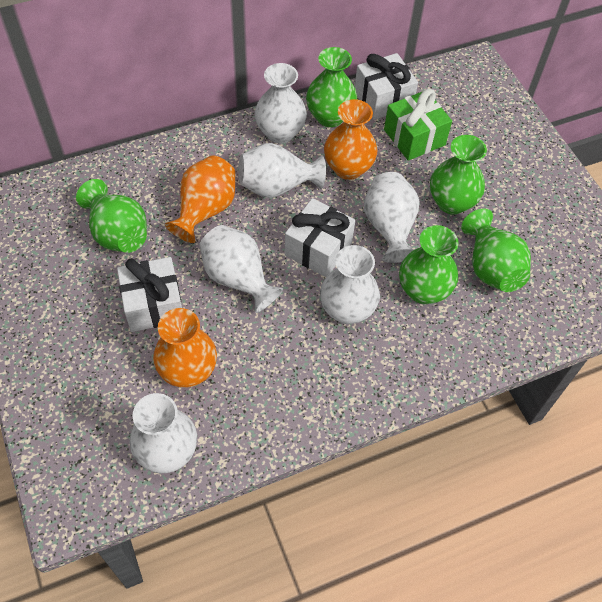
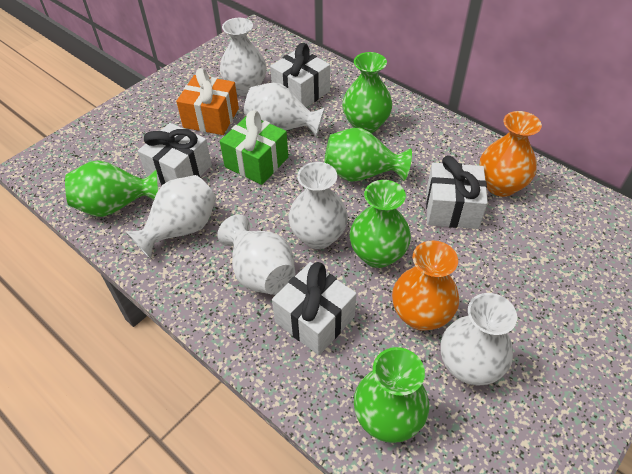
orange gift: none = 0 -> [176,68,239,135] = 1
orange vase: [153,308,217,388] [165,155,235,243] [324,99,377,180] = 3 -> [392,241,459,331] [479,111,542,197] = 2
white gift: [117,257,182,332] [285,198,355,277] [355,53,418,120] = 3 -> [138,123,212,185] [270,43,330,107] [272,262,357,355] [426,156,488,229] = 4

